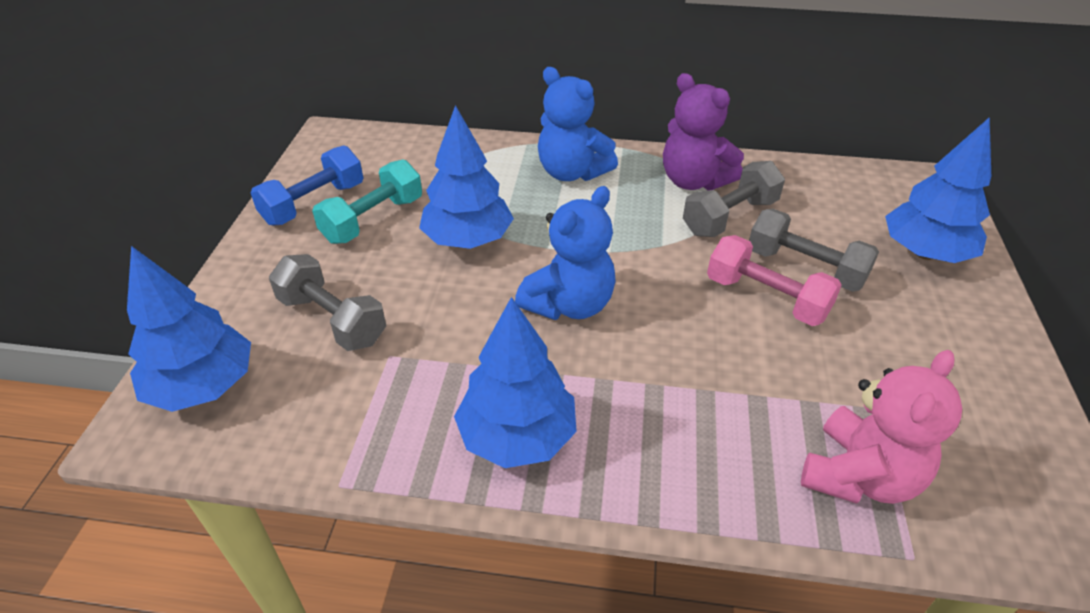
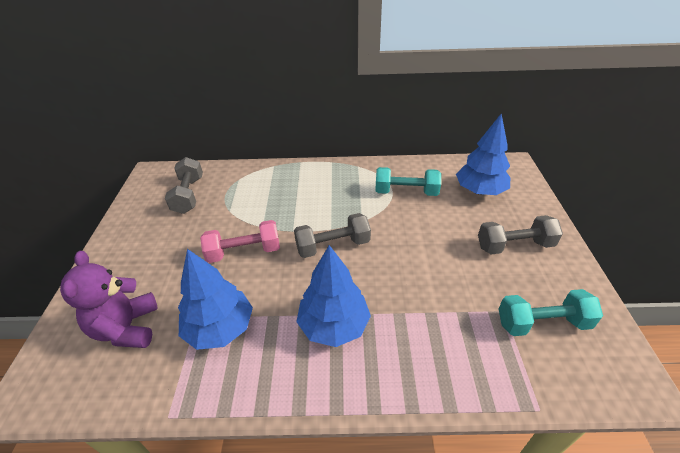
blue dumbbell: [250,145,363,226] = 1 -> none = 0
blue teddy bear: [515,186,616,320] [538,67,618,181] = 2 -> none = 0
blue tree: [127,246,251,412] [419,105,514,249] [454,297,577,468] [885,117,991,263] = 4 -> [178,249,253,350] [296,245,371,347] [456,114,510,195] = 3
pink teddy bear: [801,350,962,504] = 1 -> none = 0
turquoise dumbbell: [312,159,422,244] = 1 -> [375,167,441,196] [499,289,603,336] = 2

